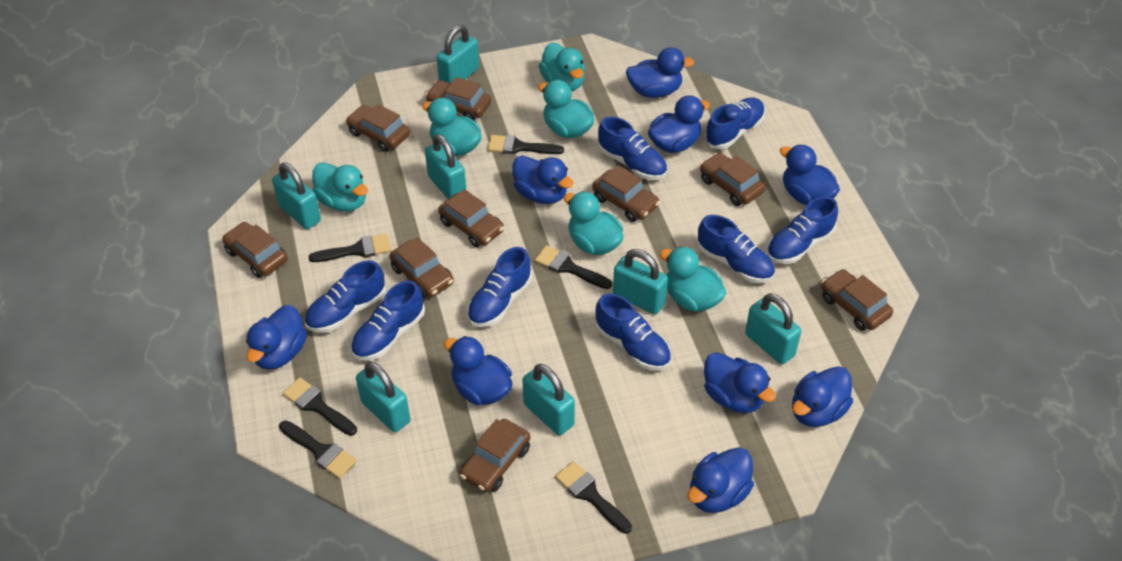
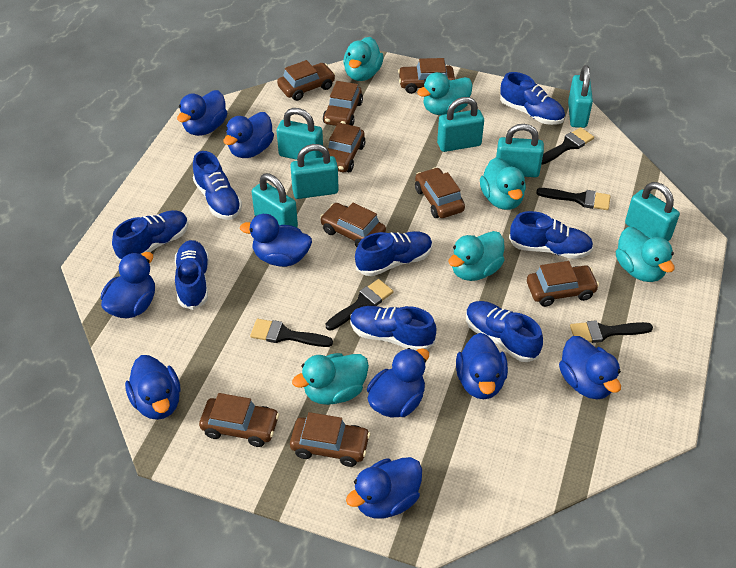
black brush: [279,421,357,479] [282,377,357,436] [309,234,391,262] [488,135,564,154] [535,245,612,289] [555,461,632,534] = 6 -> [250,319,333,347] [326,279,393,331] [536,188,610,210] [542,127,594,165] [570,320,653,343] = 5

